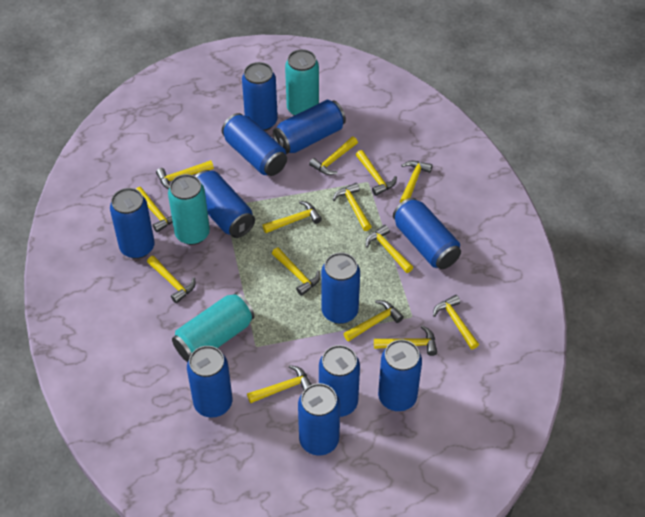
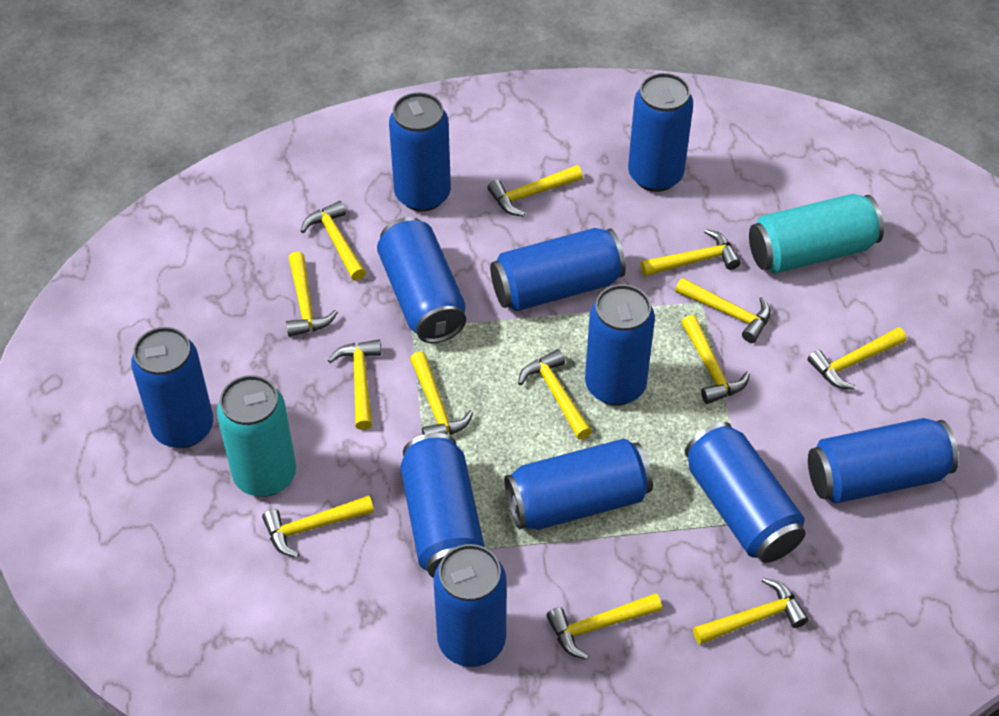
turquoise can: [168,174,210,245] [172,293,255,362] [285,49,319,116] = 3 -> [217,375,296,497] [749,194,884,274] = 2
yellow hammer: [136,187,173,232] [147,256,196,303] [156,160,214,189] [247,365,312,403] [262,201,322,233] [272,247,320,296] [309,137,358,175] [333,183,372,231] [343,300,404,342] [356,150,397,196] [366,225,413,273] [374,325,437,356] [400,161,432,203] [433,295,479,350] = 14 -> [262,495,374,558] [286,252,338,337] [301,201,366,281] [328,340,381,430] [410,352,473,435] [487,165,583,217] [518,349,592,439] [546,593,662,660] [641,229,741,276] [675,278,771,343] [681,315,750,404] [693,577,808,645] [808,327,906,390] = 13

